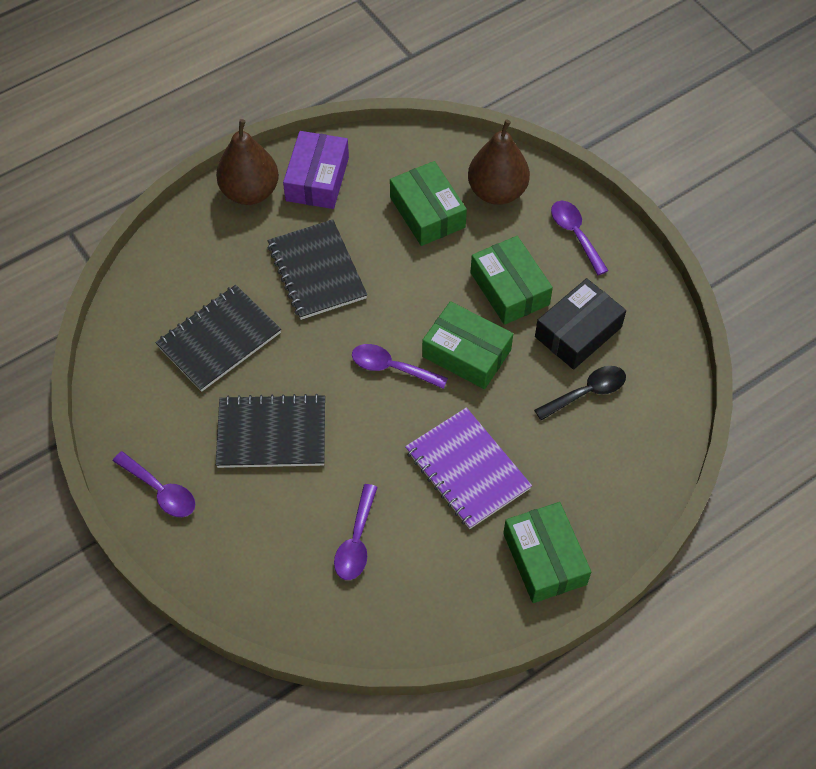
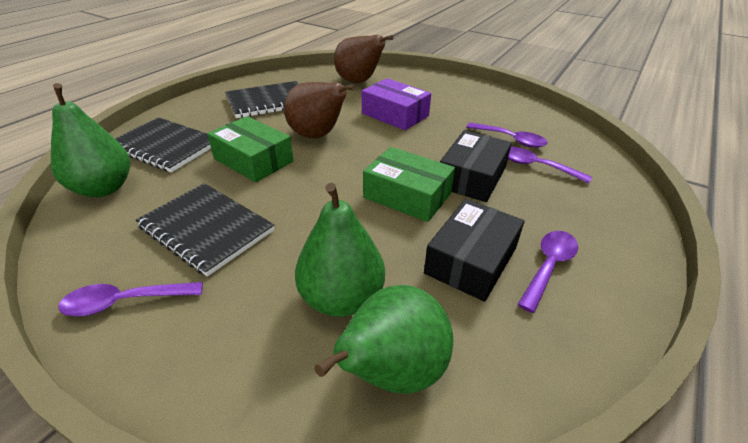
black box: [535,278,626,370] = 1 -> [424,199,525,302] [440,130,512,202] = 2
black spoon: [534,366,626,420] = 1 -> none = 0
green box: [390,161,467,246] [422,301,513,389] [470,236,553,325] [503,502,591,603] = 4 -> [208,116,293,182] [363,147,455,222] = 2
green pear: none = 0 -> [51,83,130,197] [295,183,385,317] [314,285,453,394] = 3
purple notebook: [405,407,532,529] = 1 -> none = 0

